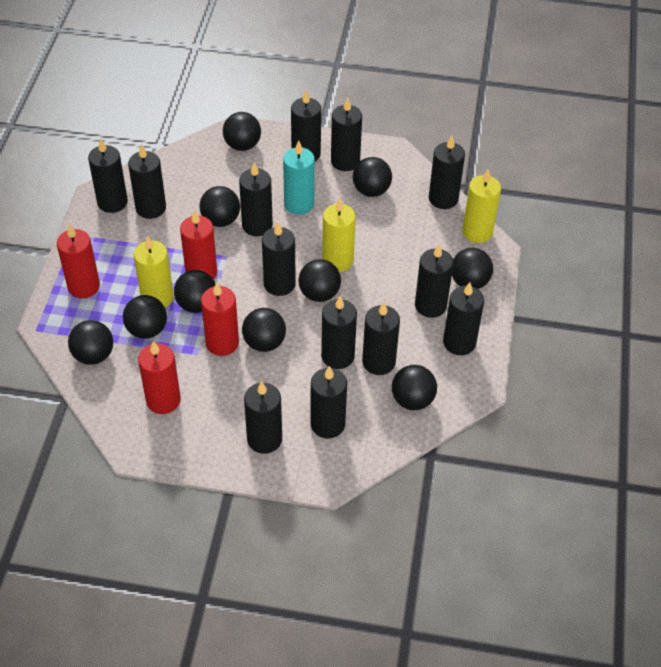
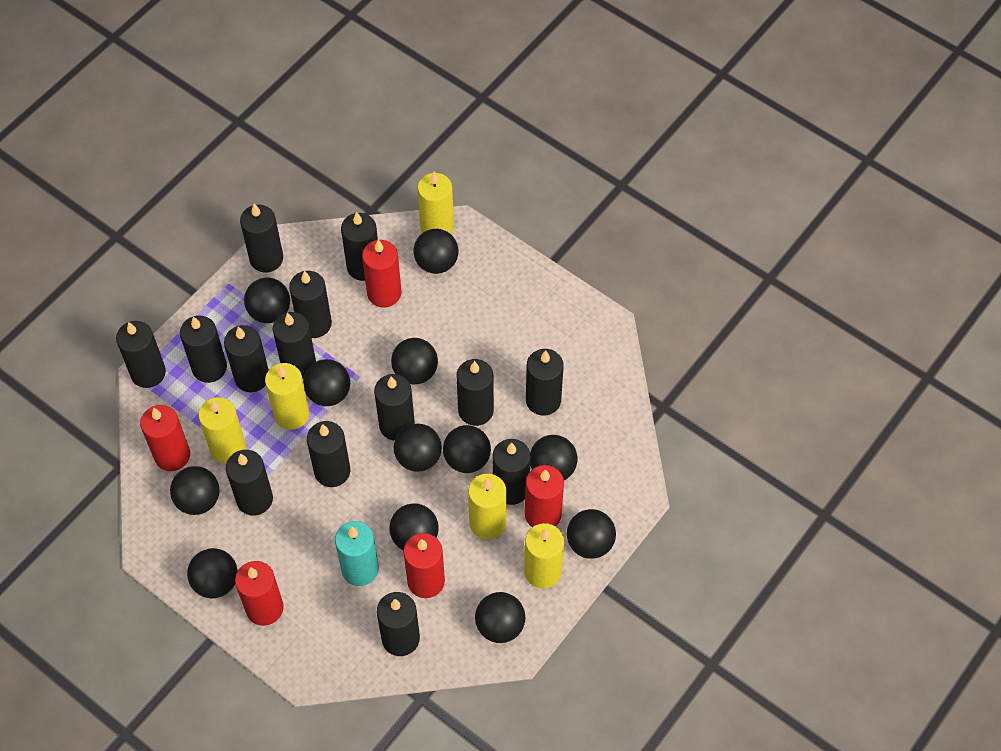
black ball: [68,320,113,365] [123,295,167,339] [174,270,215,313] [199,186,240,227] [223,112,261,151] [242,308,286,352] [298,259,341,302] [353,157,392,197] [392,365,437,410] [452,248,493,289] = 10 -> [170,466,220,515] [187,548,238,599] [244,278,290,323] [303,359,350,406] [389,503,439,551] [391,338,438,384] [394,424,442,472] [413,229,459,274] [443,425,491,473] [475,592,525,643] [530,435,578,480] [567,509,616,559] = 12
black candle: [88,138,128,213] [128,144,166,219] [239,162,273,236] [244,381,282,454] [262,222,296,296] [291,90,321,161] [310,366,347,439] [321,296,357,369] [331,97,362,171] [362,302,400,375] [415,244,454,318] [429,135,465,209] [443,282,484,355] = 13 -> [116,321,166,388] [180,315,227,383] [224,325,269,392] [226,450,273,516] [240,204,283,273] [273,312,316,379] [289,271,332,338] [307,421,350,487] [341,212,378,281] [374,374,415,441] [377,592,420,656] [456,359,494,426] [493,439,531,505] [526,349,564,416] = 14
red candle: [57,224,100,298] [138,341,181,414] [180,210,217,279] [201,282,239,356] = 4 -> [140,405,190,471] [235,561,284,626] [362,240,401,308] [403,533,445,598] [525,465,564,527] = 5
yellow candle: [134,235,174,308] [322,198,356,272] [462,169,501,243] = 3 -> [198,397,246,464] [265,363,310,430] [417,172,454,234] [468,474,507,539] [524,523,564,588] = 5

